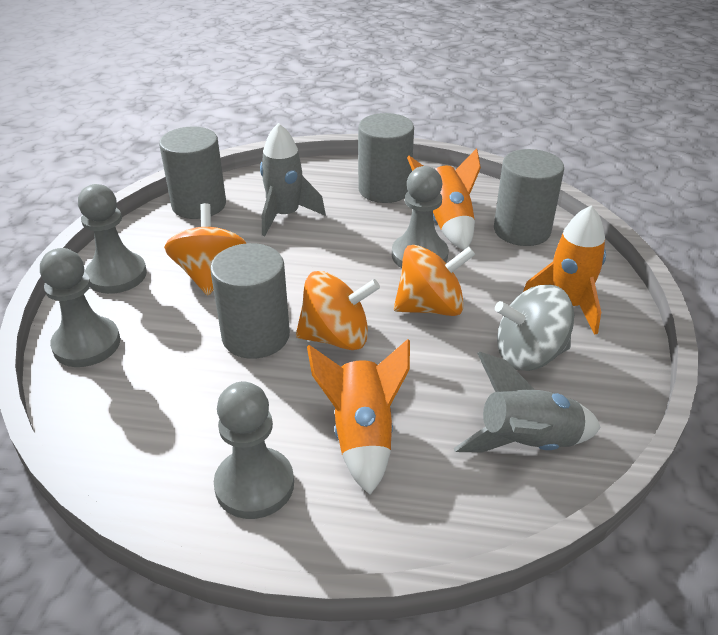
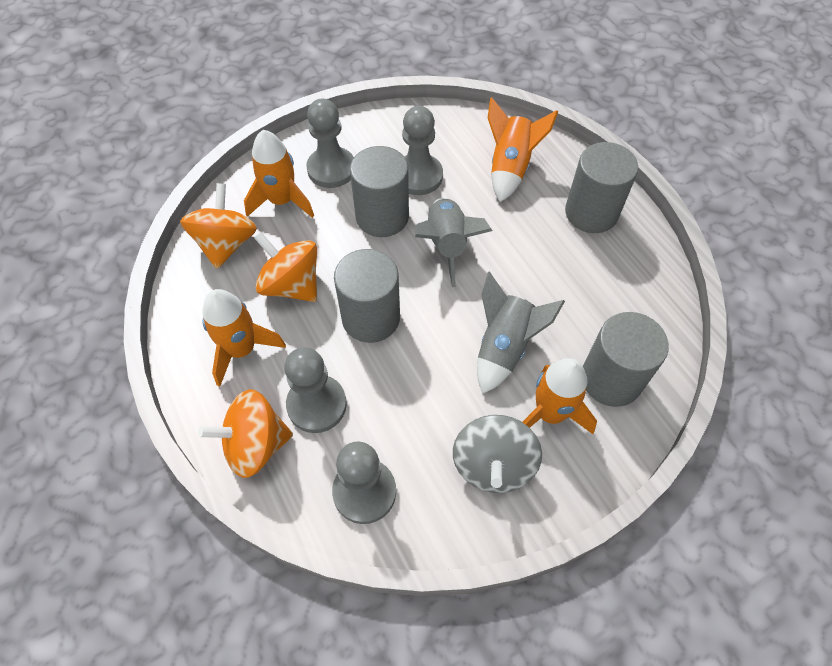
orange rocket: [307,339,410,495] [407,148,481,250] [523,206,606,335] = 3 -> [202,289,286,387] [244,130,314,218] [488,97,558,202] [523,358,597,434] = 4

